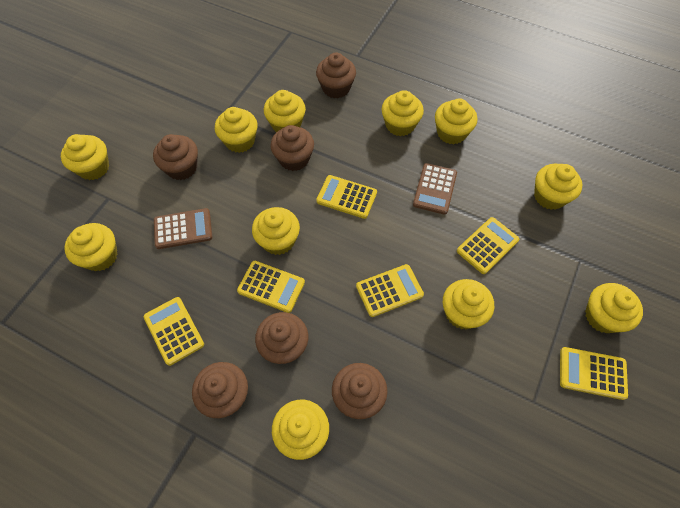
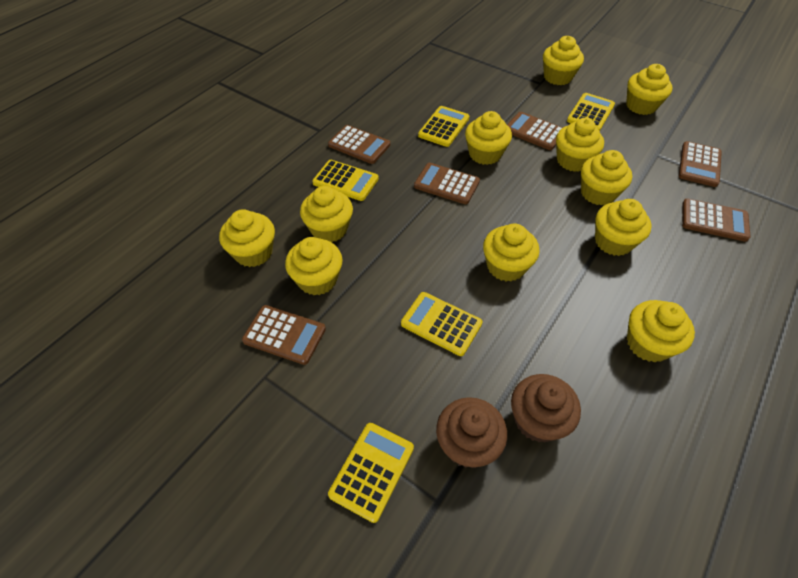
brown calculator: [154,208,212,249] [413,163,457,215] = 2 -> [242,305,326,365] [328,125,390,164] [414,163,480,204] [507,112,562,150] [678,141,722,187] [682,199,751,242] = 6
brown cupcake: [153,134,198,180] [192,362,248,418] [255,312,308,364] [270,125,314,171] [316,53,356,98] [332,363,388,419] = 6 -> [436,397,507,468] [511,374,581,442] = 2
yellow calculator: [144,297,204,366] [237,261,305,313] [316,175,377,219] [356,264,424,317] [457,217,519,274] [560,347,628,400] = 6 -> [312,160,379,201] [328,423,414,523] [401,292,482,356] [418,106,469,147] [567,93,615,131] = 5

